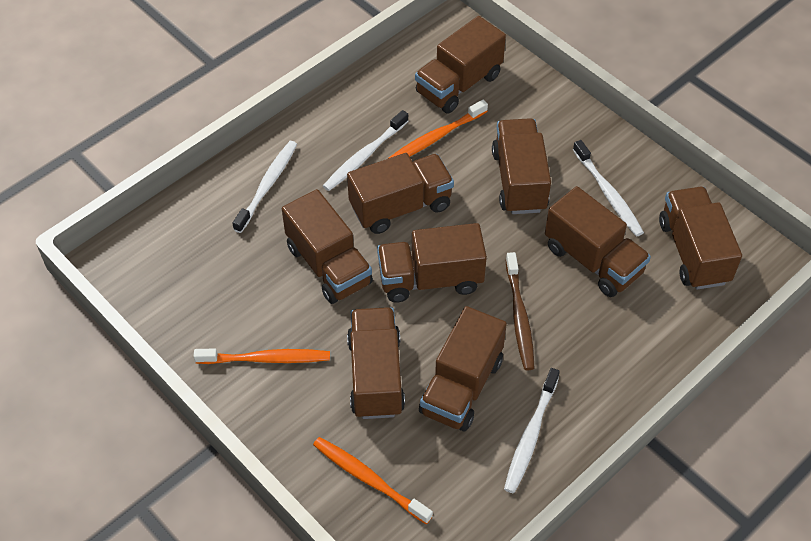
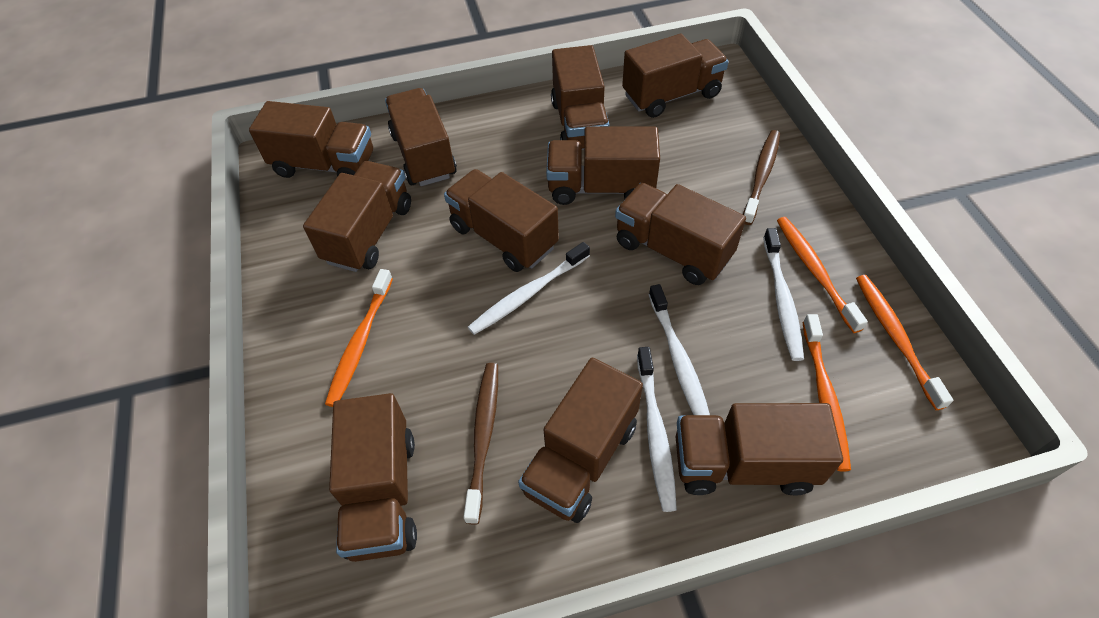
brown toothbrush: [506,252,535,370] = 1 -> [464,363,498,525] [743,130,780,225] = 2
brown truck: [282,189,373,304] [347,153,454,234] [347,307,405,419] [377,223,487,302] [415,16,506,114] [419,306,507,431] [492,118,551,214] [545,186,651,297] [659,187,742,290] = 9 -> [249,101,373,178] [303,161,411,272] [329,393,417,562] [385,88,457,186] [444,169,559,272] [518,358,643,523] [546,126,660,205] [551,45,610,150] [615,183,746,285] [622,34,729,118] [676,403,843,496] = 11
orange toothbrush: [194,348,330,364] [313,437,433,524] [389,100,488,158] = 3 -> [325,269,393,407] [777,217,868,333] [802,314,851,471] [856,275,953,410] = 4

